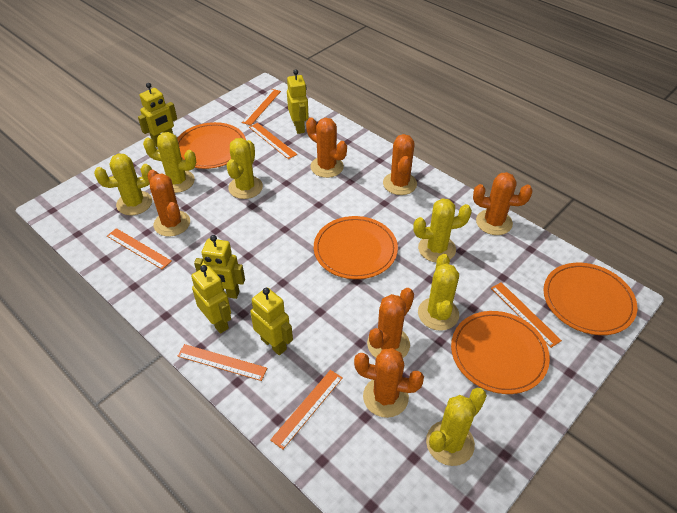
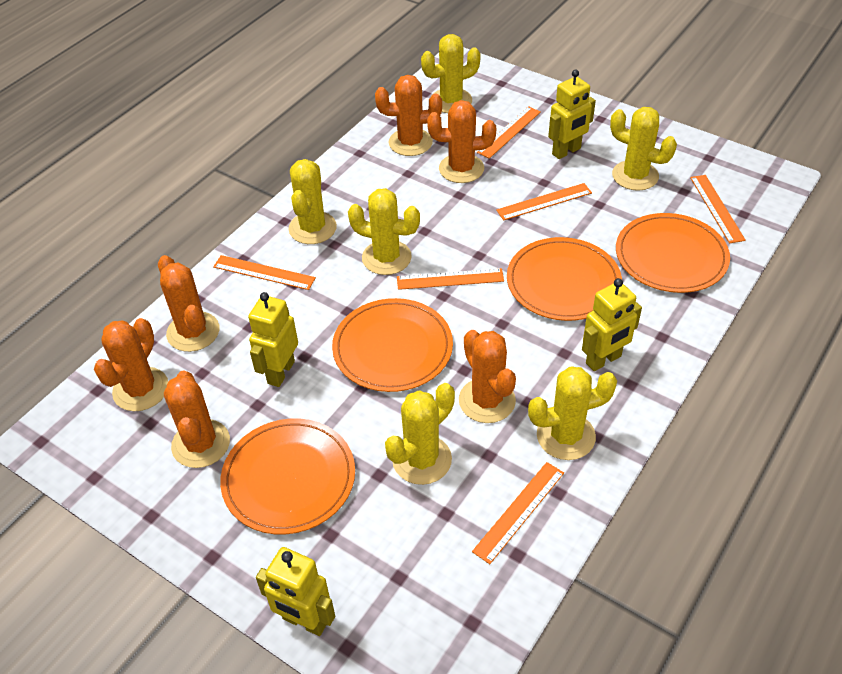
yellow robot: [138,83,177,147] [191,265,231,334] [194,235,245,299] [250,288,293,355] [287,69,309,134] = 5 -> [248,292,298,387] [256,547,335,636] [548,70,596,159] [582,278,642,371] = 4

